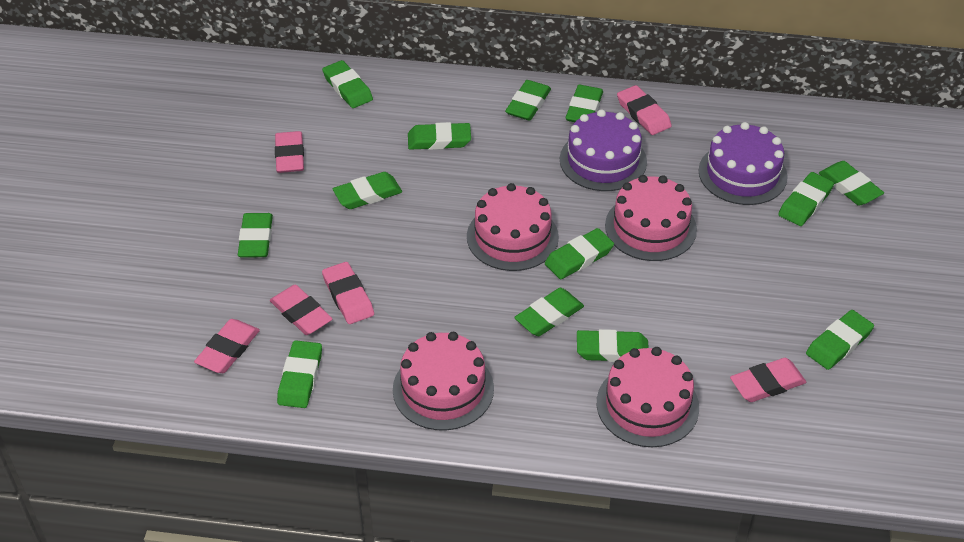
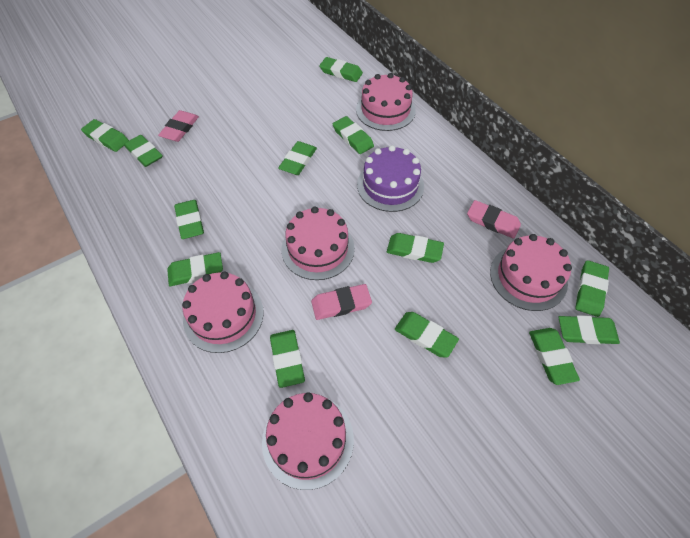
pink cake: [393,332,494,431] [467,183,559,271] [597,347,699,447] [605,175,697,261] = 4 -> [182,271,264,353] [262,392,354,490] [281,206,355,280] [356,73,416,131] [490,234,572,311] = 5
pink eraser: [194,319,260,373] [270,285,332,335] [275,131,304,173] [322,262,374,324] [617,85,672,135] [730,358,806,402] = 6 -> [158,110,199,142] [311,284,372,320] [467,200,521,239] = 3
purple cake: [560,109,647,191] [698,122,788,205] = 2 -> [357,145,424,212] = 1

